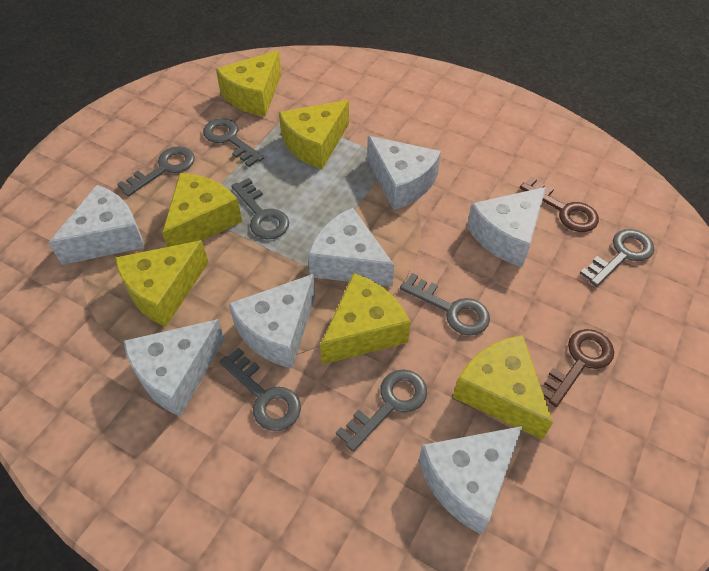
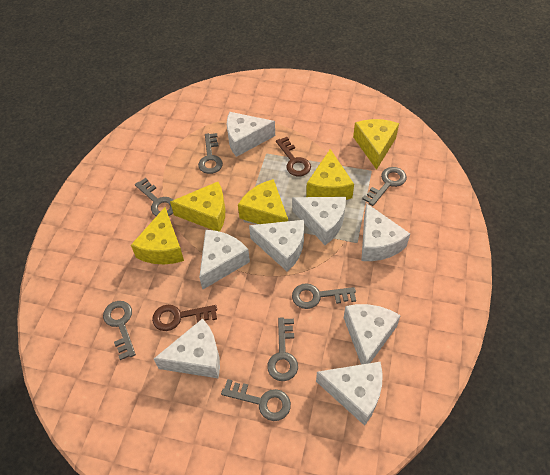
white cheese: [48,185,145,265] [123,319,225,417] [229,274,315,369] [308,208,394,287] [367,136,441,210] [419,426,523,535] [467,187,546,267] = 7 -> [154,318,220,379] [199,230,250,290] [227,112,275,157] [249,220,304,272] [292,197,346,245] [316,362,383,426] [344,304,401,365] [361,203,410,261] = 8
yellow cheese: [115,240,209,327] [162,173,242,247] [216,50,281,117] [279,100,349,169] [320,273,411,364] [452,335,553,440] = 6 -> [131,207,184,264] [170,182,225,232] [238,179,288,224] [306,149,354,200] [353,119,399,170] = 5

